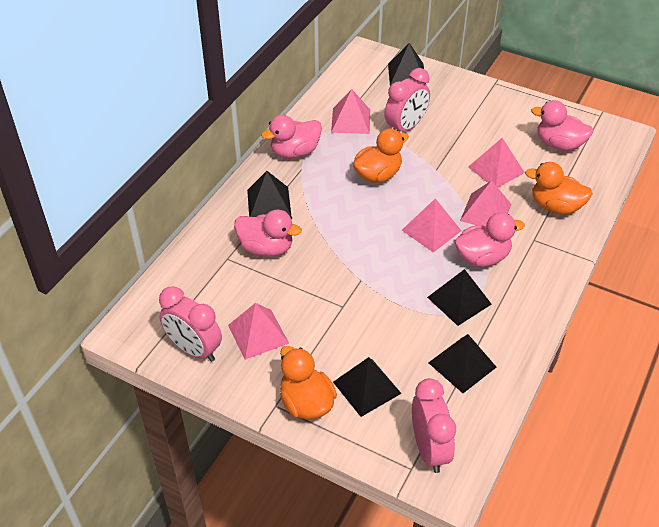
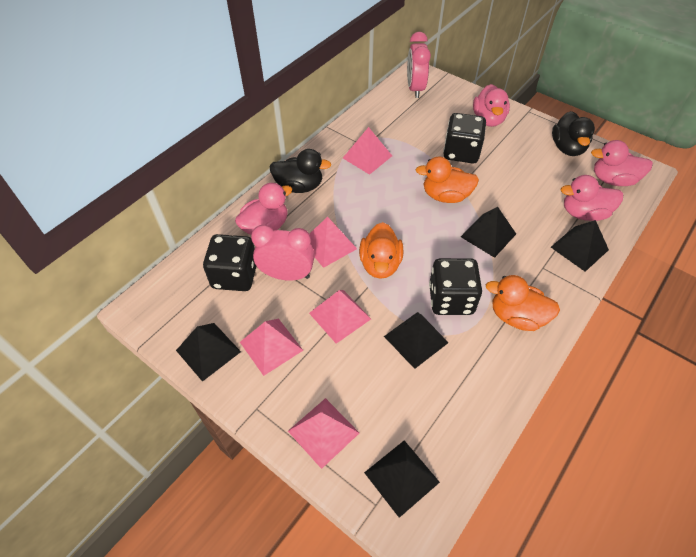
black dice: none = 0 -> [203,234,256,291] [429,258,482,315] [443,113,486,163] = 3
black duck: none = 0 -> [269,149,331,193] [552,111,595,156] = 2
pink clock: [159,286,222,362] [384,68,430,132] [412,378,456,473] = 3 -> [251,225,315,281] [407,32,431,98] = 2

